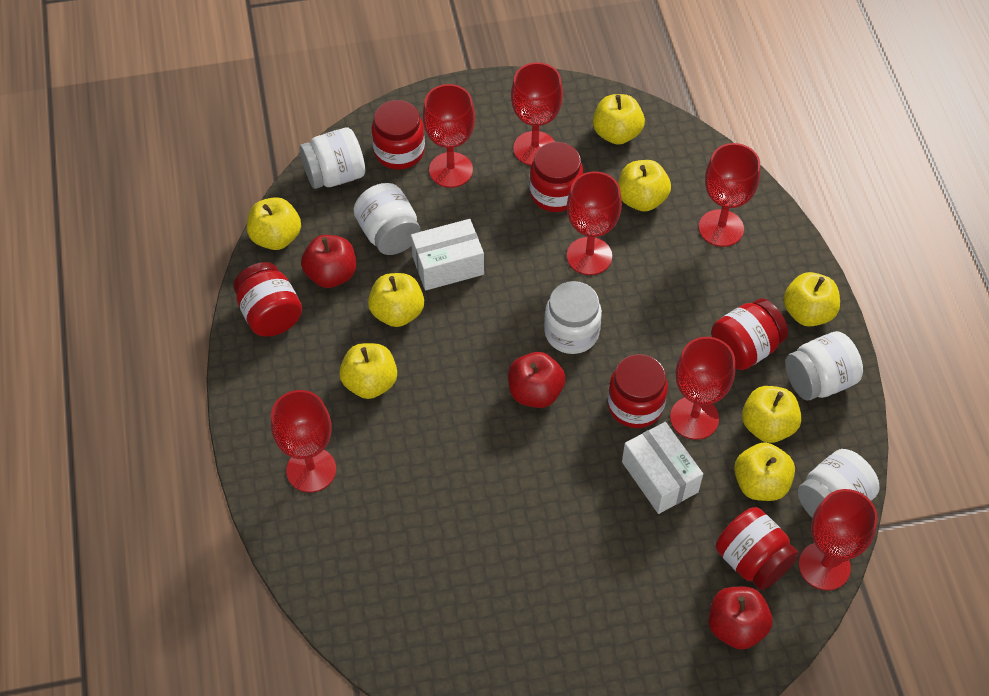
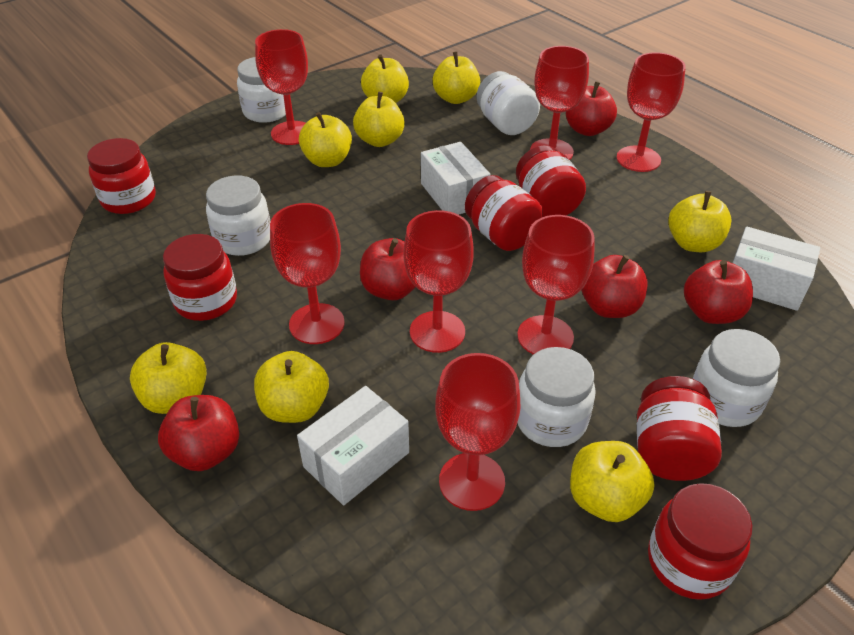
red apple: [301,235,356,288] [508,352,566,408] [708,587,772,650] = 3 -> [158,395,239,471] [360,238,415,300] [566,81,617,136] [581,255,648,318] [684,260,753,324] = 5
white box: [411,219,484,291] [622,422,703,514] = 2 -> [297,386,409,505] [421,142,491,215] [732,227,820,311] = 3

